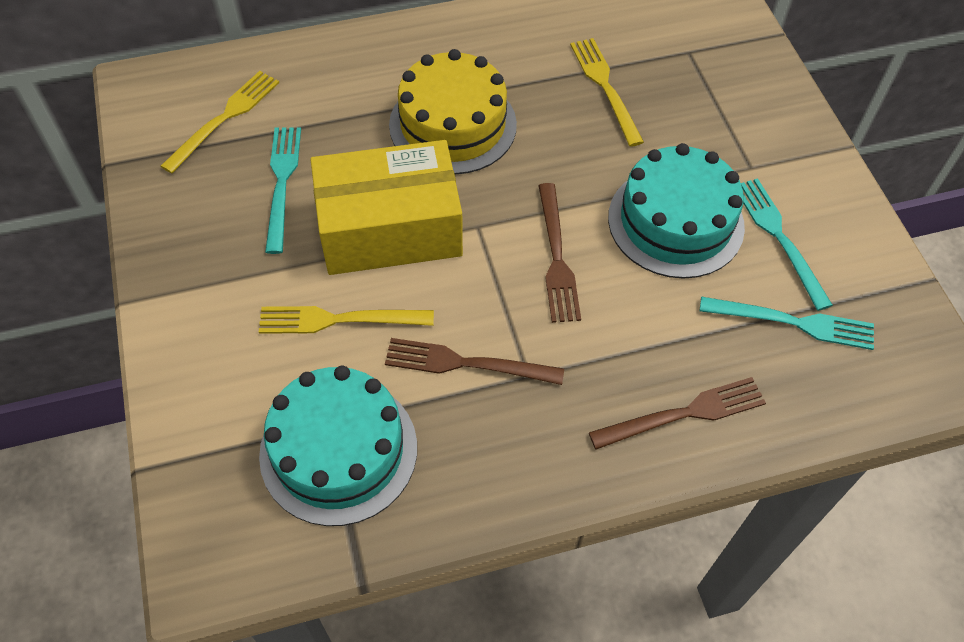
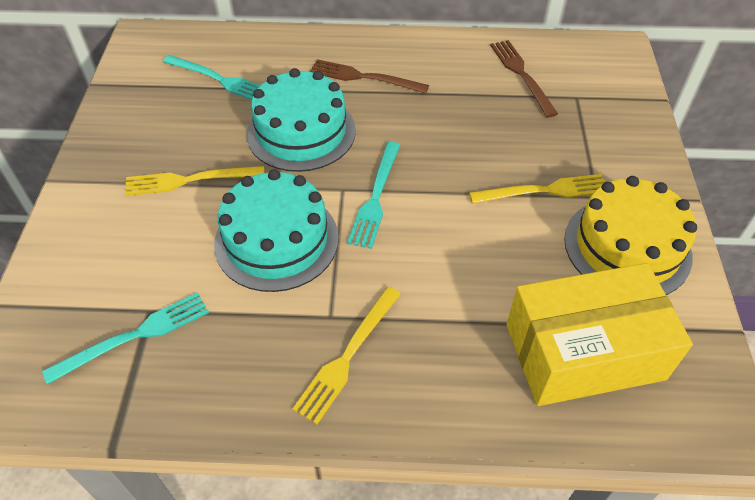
brown fork: [385,338,564,385] [538,183,581,323] [589,377,766,450] = 3 -> [310,59,429,94] [490,40,558,118] = 2

